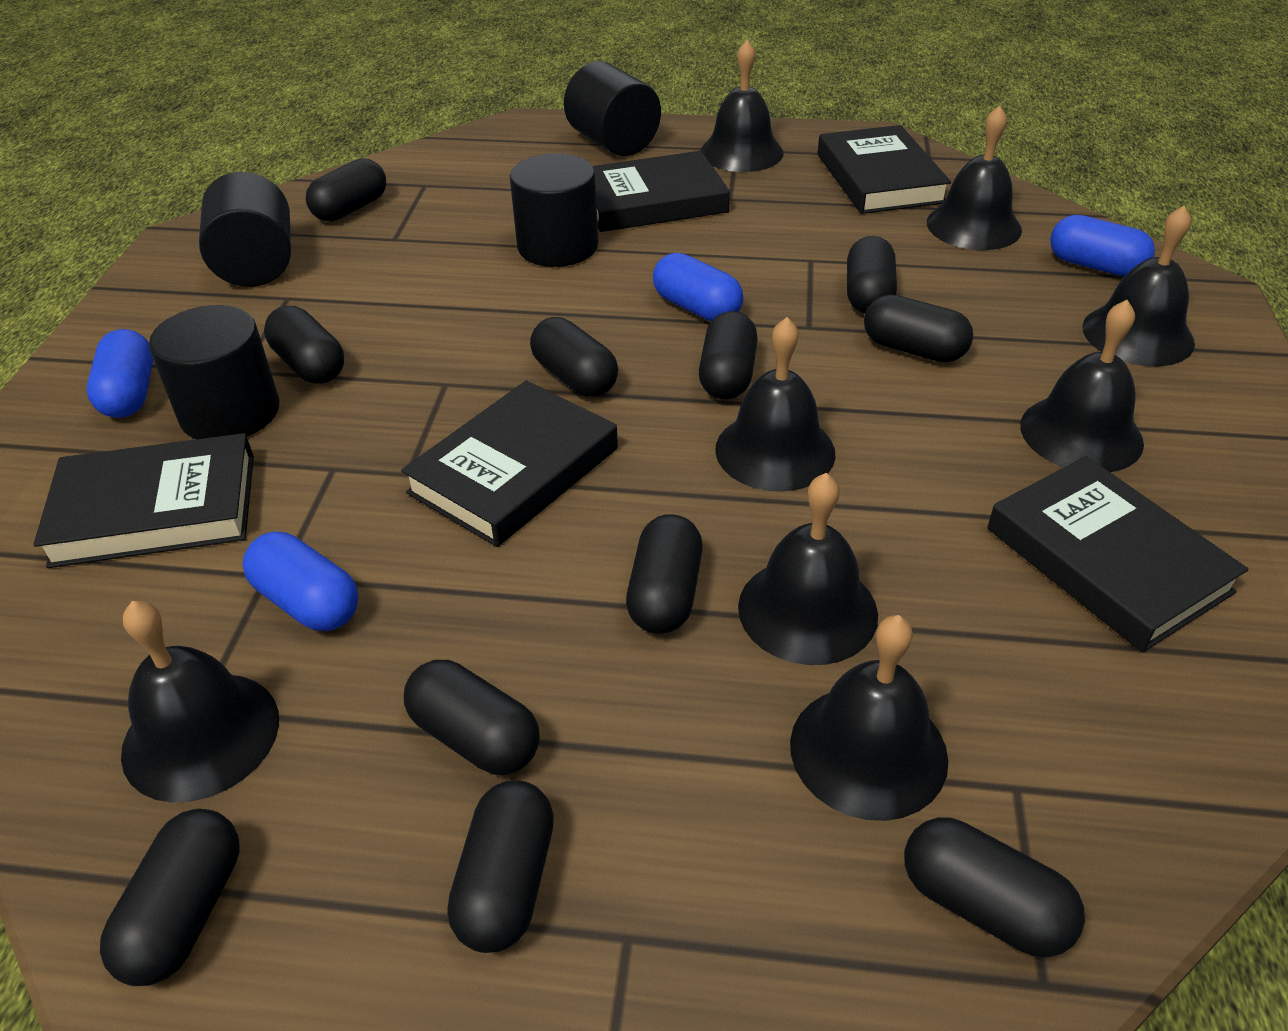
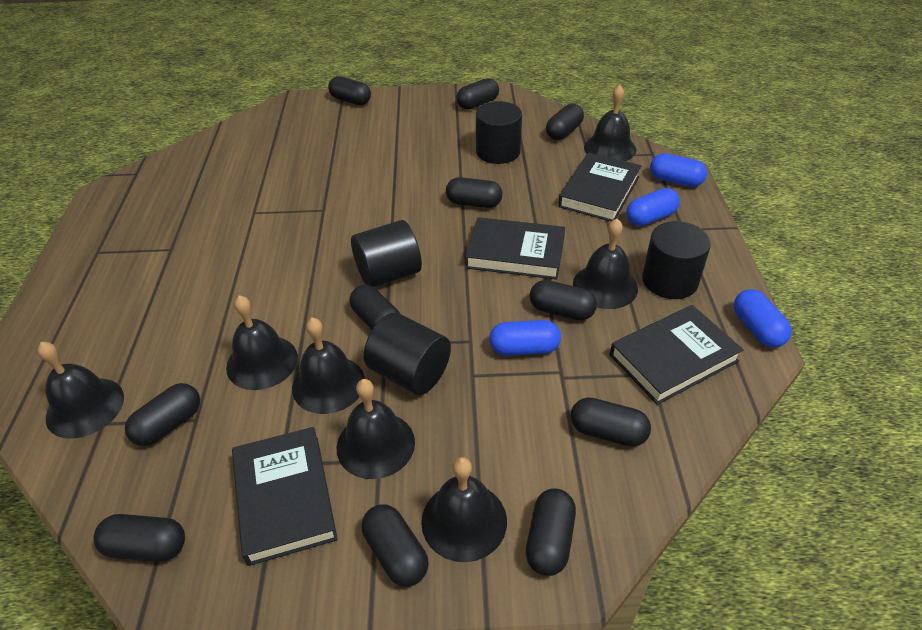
black bell: [121,601,279,803] [700,40,784,172] [715,317,835,492] [738,473,878,665] [790,615,949,821] [927,106,1022,250] [1020,300,1144,472] [1082,206,1195,366] = 8 -> [37,342,124,439] [226,295,298,390] [292,318,365,414] [336,379,415,479] [421,457,507,562] [573,219,638,309] [584,85,636,161] = 7
black book: [34,433,254,568] [401,380,618,547] [592,151,730,232] [817,125,951,214] [987,456,1248,653] = 5 -> [232,427,338,566] [465,217,565,280] [558,152,641,221] [610,305,744,405] = 4

